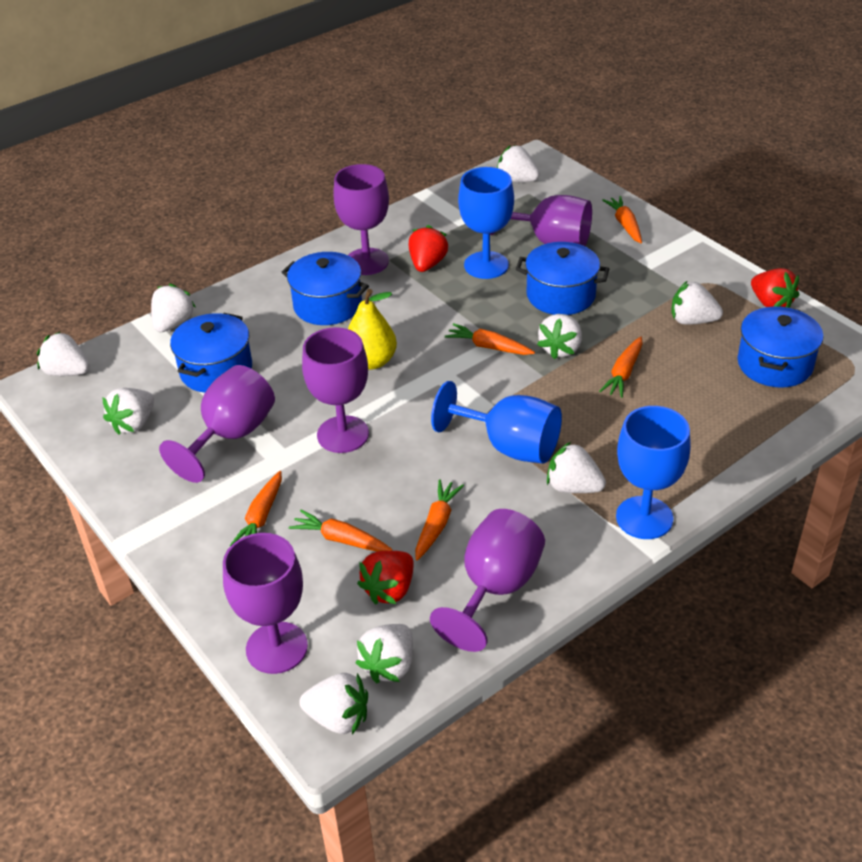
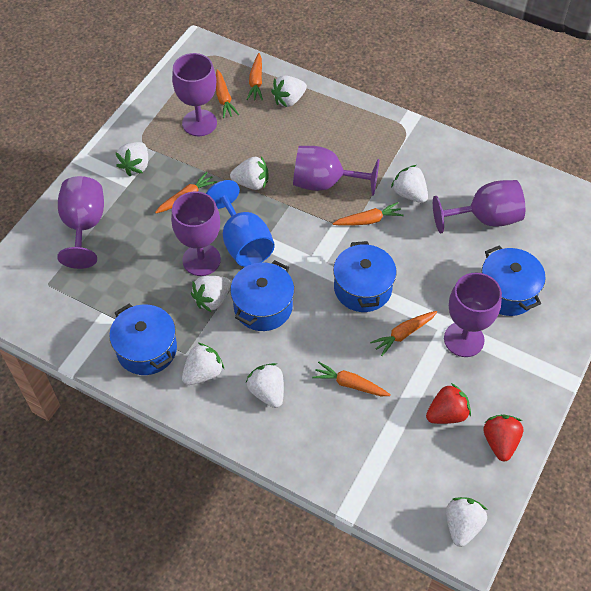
blue goblet: [431,381,562,464] [458,167,514,279] [616,406,691,539] = 3 -> [206,180,275,267] = 1
red strawberry: [357,551,414,605] [409,225,448,272] [751,268,799,308] = 3 -> [426,383,471,424] [484,414,523,462] = 2
white strawberry: [37,331,90,376] [102,388,154,435] [151,284,196,332] [299,673,368,735] [355,624,413,684] [497,145,540,182] [537,314,582,359] [547,442,606,493] [672,281,723,325] = 9 -> [115,142,148,176] [182,342,224,385] [191,276,231,312] [230,156,269,190] [246,363,284,408] [271,75,307,107] [391,165,428,203] [446,497,487,547] = 8
yellow pear: [348,289,397,370] = 1 -> none = 0

